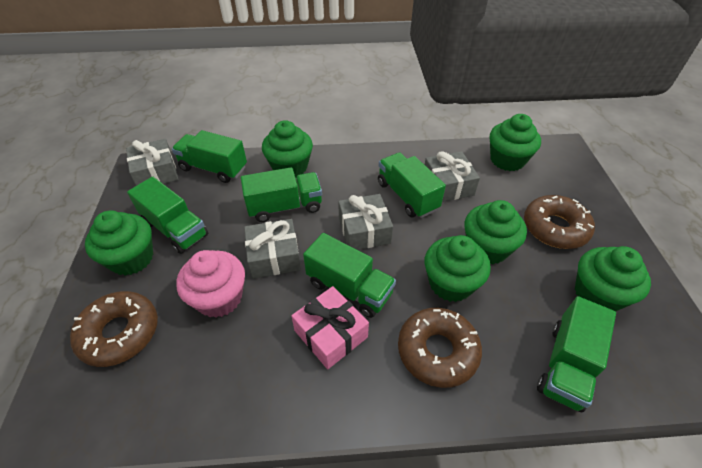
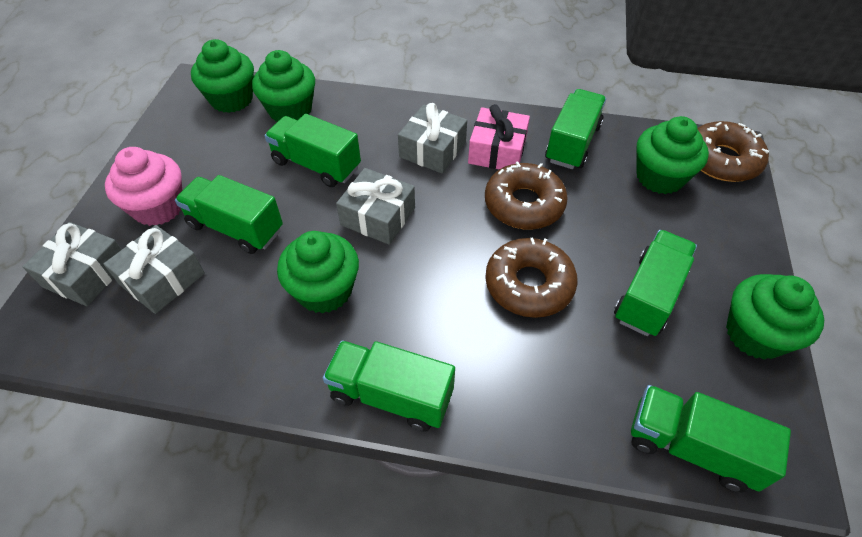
green cupcake: [85,211,153,276] [262,120,313,178] [425,235,491,302] [465,200,527,265] [490,114,541,171] [575,246,651,311] = 6 -> [191,39,254,113] [252,50,315,122] [277,231,359,314] [636,116,709,194] [726,274,824,360] = 5

